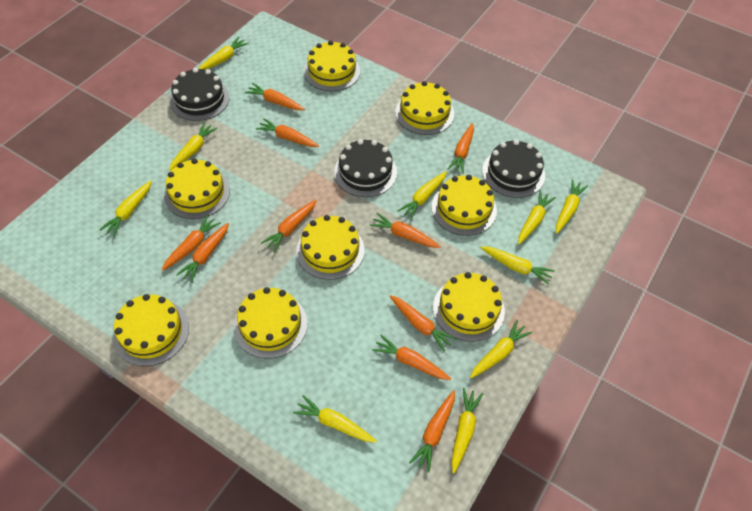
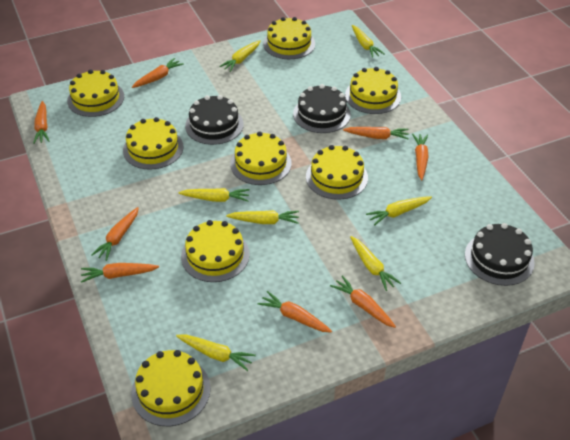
orange carrot: [162,215,221,270] [176,223,229,283] [245,83,305,110] [256,118,319,147] [261,200,317,252] [369,213,441,248] [372,335,451,380] [390,295,456,352] [409,390,455,472] [447,123,474,174] = 10 -> [33,101,49,144] [81,263,159,283] [91,207,139,261] [132,58,184,88] [258,291,332,333] [330,275,396,328] [343,127,409,139] [412,134,429,180] = 8
yellow carrot: [99,181,152,237] [169,122,218,171] [199,37,249,70] [293,395,377,443] [397,172,447,220] [451,388,483,473] [470,320,532,378] [480,246,555,285] [518,190,556,245] [556,179,588,234] = 10 -> [176,334,256,371] [179,188,250,202] [219,40,261,72] [226,210,299,224] [350,236,401,291] [352,25,385,58] [366,196,432,226] = 7

